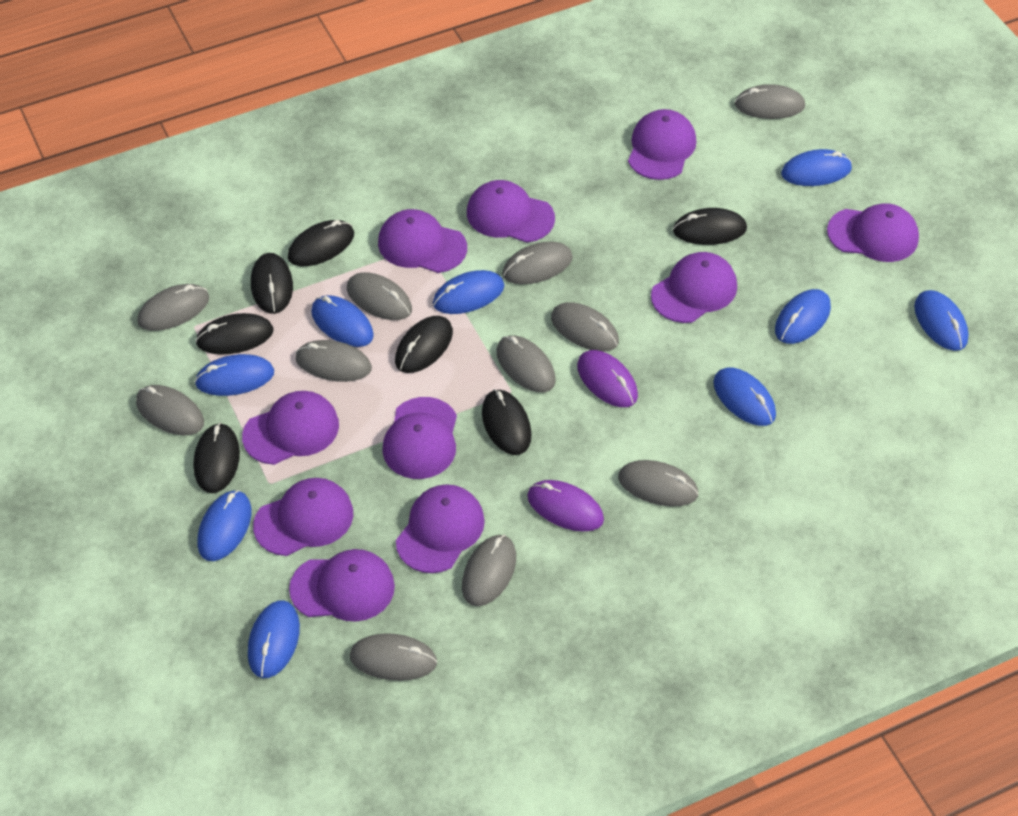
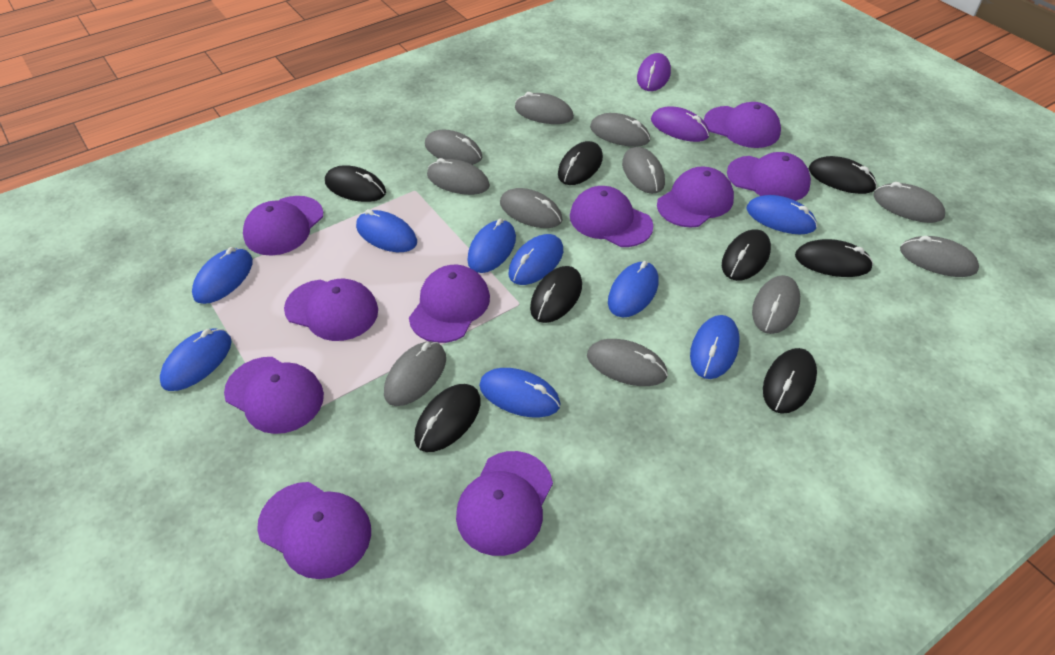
black mouse: [194,423,240,493] [195,313,273,354] [251,253,293,314] [288,220,354,266] [395,316,453,373] [482,389,531,455] [673,208,747,245] = 7 -> [325,165,386,202] [414,384,481,452] [530,266,582,323] [558,141,603,185] [722,229,771,281] [763,348,817,414] [795,239,873,277] [809,156,877,194] = 8

